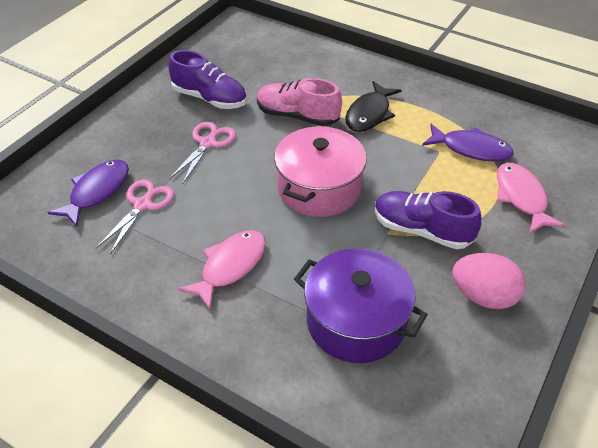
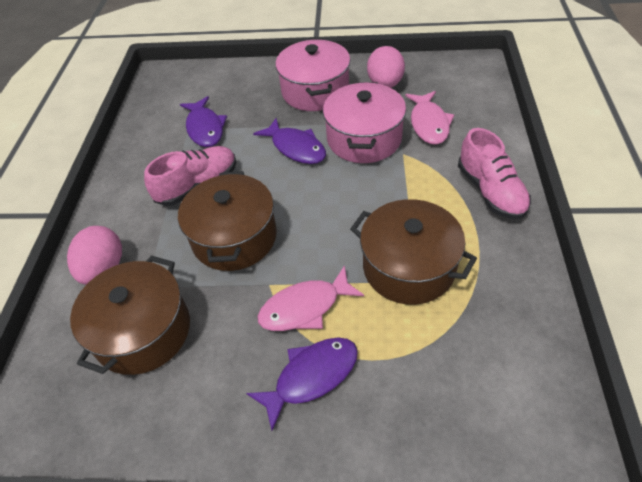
black fish: [345,81,402,132] = 1 -> none = 0
brown pot: none = 0 -> [70,256,190,375] [178,171,277,271] [350,199,477,305] = 3
pink egg: [452,253,526,309] = 1 -> [67,226,122,285] [367,46,405,88] = 2
pink pot: [274,126,367,217] = 1 -> [276,40,350,111] [323,82,406,163] = 2
pink scissors: [96,179,174,255] [169,122,236,183] = 2 -> none = 0
pink shoe: [257,78,342,126] = 1 -> [144,146,237,206] [458,128,531,219] = 2
purple fish: [47,159,129,227] [422,124,514,162] = 2 -> [180,96,227,147] [246,337,358,431] [253,118,326,164] = 3
purple pot: [294,248,428,363] = 1 -> none = 0
purple shoe: [168,50,247,109] [375,191,481,249] = 2 -> none = 0

